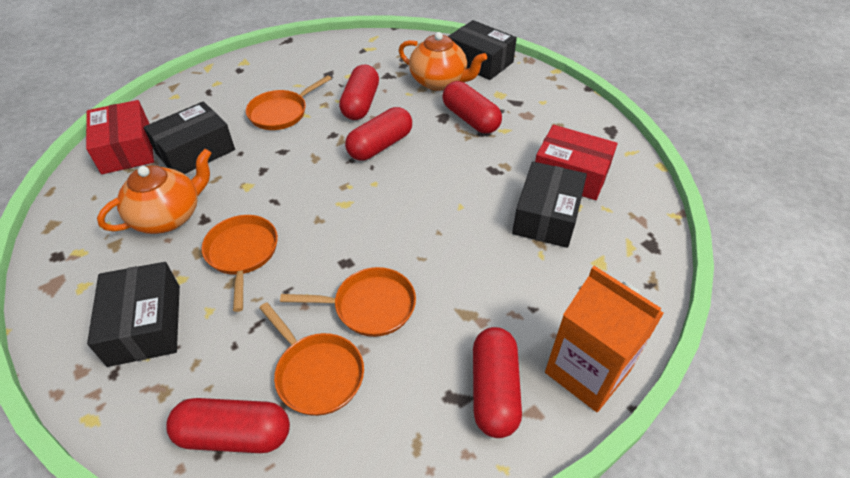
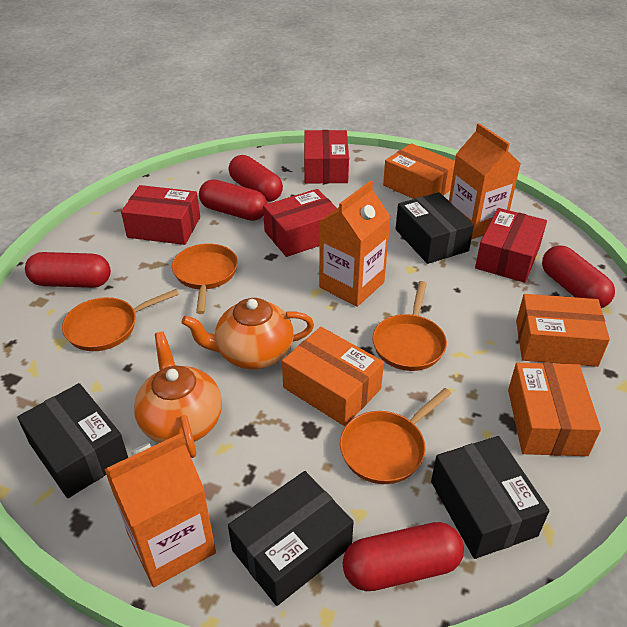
orange box: none = 0 -> [282,327,384,426] [383,143,455,199] [508,363,601,456] [516,294,610,367] = 4
orange carton: [545,266,664,412] = 1 -> [104,433,216,587] [319,180,391,307] [449,123,521,239] = 3
red box: [86,100,154,174] [535,125,618,200] = 2 -> [121,185,200,245] [263,189,337,257] [304,130,349,184] [475,208,547,283] = 4

